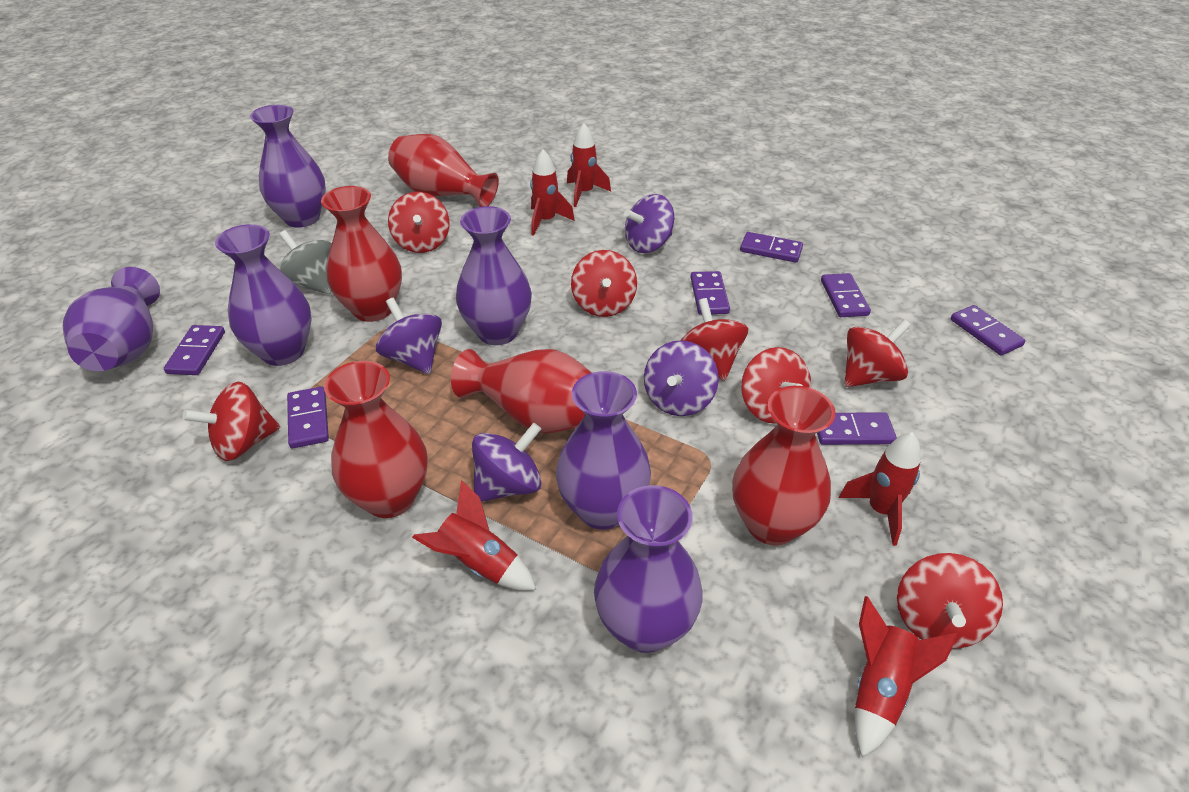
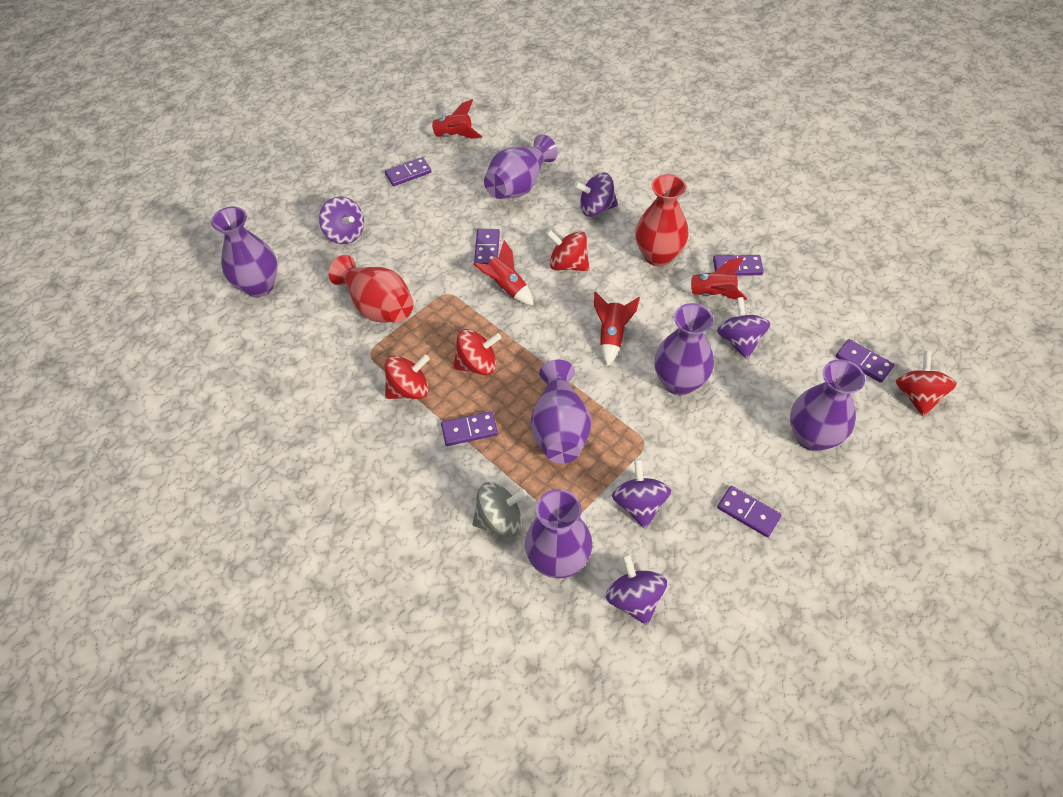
purple domino: [164,325,225,375] [287,387,329,448] [691,271,730,315] [740,232,803,263] [817,412,897,445] [821,273,871,317] [951,305,1025,356] = 7 -> [385,157,432,186] [441,411,498,446] [474,229,500,264] [713,255,764,276] [717,486,781,537] [836,339,894,383] = 6
purple spinning top: [376,298,442,374] [472,423,541,502] [624,194,674,253] [644,340,719,416] = 4 -> [319,197,364,244] [574,172,618,217] [606,554,667,625] [612,459,671,529] [717,297,770,359] = 5
red rocket: [412,480,536,591] [530,149,575,236] [567,123,611,207] [839,432,921,546] [855,596,958,757] = 5 -> [423,99,482,139] [474,240,533,305] [594,292,640,366] [676,257,747,300] = 4
red spinning top: [183,382,280,461] [388,192,449,253] [571,250,637,317] [680,298,748,381] [741,347,811,424] [845,319,911,387] [897,553,1003,649] = 7 -> [385,355,430,399] [453,329,501,375] [546,230,589,271] [896,351,957,417] = 4
red vase: [321,186,402,322] [324,361,428,518] [388,134,499,207] [451,349,592,433] [732,386,836,545] = 5 -> [328,255,414,323] [635,174,688,266] = 2

